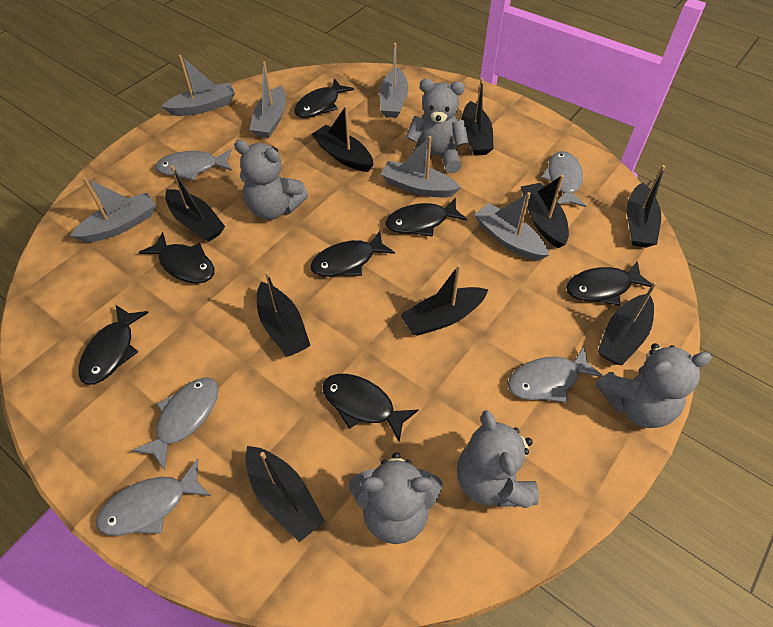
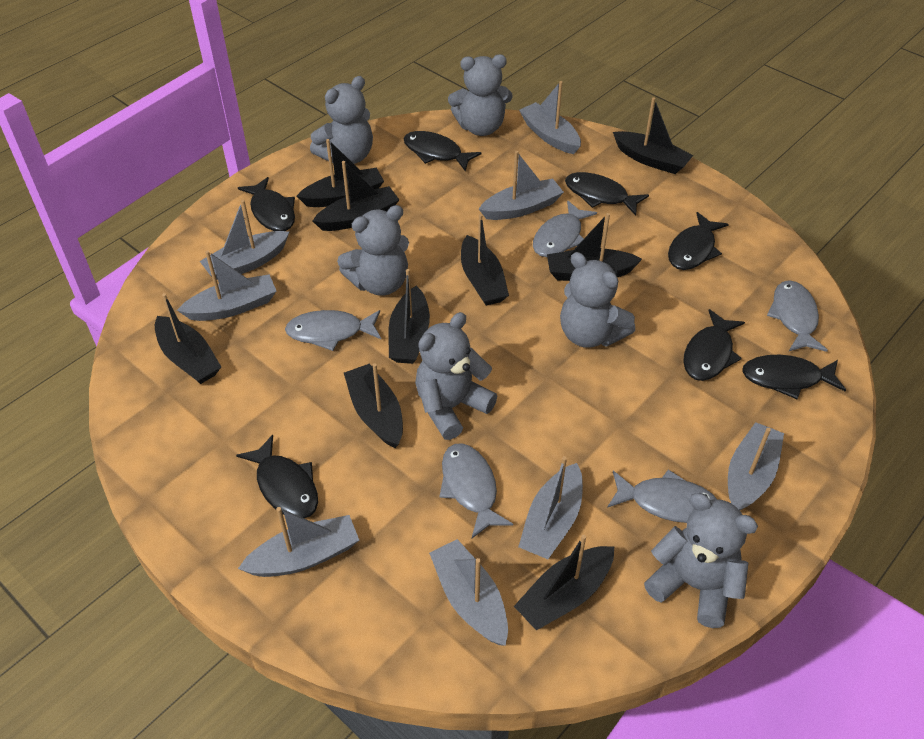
grey boat: [70,177,156,243] [161,55,235,116] [249,62,286,138] [379,43,408,118] [381,136,461,197] [474,192,549,261] = 6 -> [177,250,276,321] [200,200,289,280] [238,507,359,577] [429,539,508,646] [479,151,564,220] [518,456,583,559] [519,81,581,154] [728,422,784,510] = 8
grey teddy bear: [234,140,308,220] [349,452,442,544] [406,79,468,173] [457,410,539,508] [596,343,712,428] = 5 -> [310,76,373,164] [337,205,409,296] [415,312,497,440] [448,54,513,136] [560,252,635,348] [644,493,758,628] = 6

